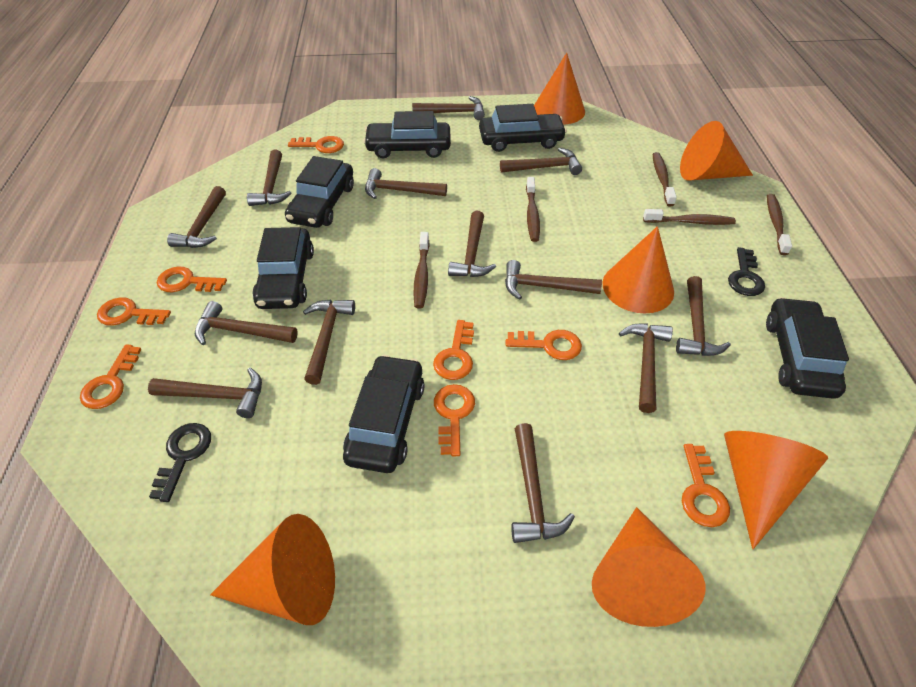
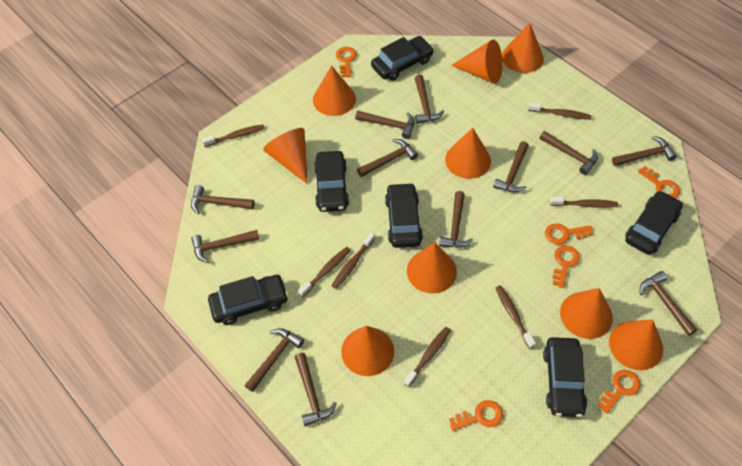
black key: [149,423,211,502] [728,247,765,296] = 2 -> none = 0
brown hammer: [148,368,262,418] [167,186,226,248] [195,301,298,345] [247,150,292,206] [303,299,355,385] [365,168,447,199] [412,96,485,120] [448,211,496,277] [500,148,582,175] [505,260,602,300] [511,423,575,543] [619,323,673,413] [676,276,731,356] = 13 -> [191,185,255,214] [191,230,259,263] [244,328,304,392] [295,353,337,426] [355,111,415,139] [357,139,418,177] [415,75,444,124] [439,191,473,248] [493,141,529,193] [540,131,598,175] [612,136,677,166] [640,271,697,336] = 12
brown toothbrush: [413,232,430,308] [526,177,540,242] [643,209,736,225] [653,152,677,206] [767,194,792,255] = 5 -> [202,124,265,147] [298,247,351,297] [331,232,375,289] [404,327,451,387] [496,285,536,349] [528,102,591,120] [550,197,618,208] = 7
orange cone: [210,514,335,625] [534,53,585,124] [592,507,706,627] [603,226,674,314] [680,121,753,180] [724,431,828,549] = 6 -> [263,128,308,184] [313,65,356,116] [341,326,394,376] [407,242,457,294] [445,128,491,179] [451,40,503,84] [502,23,544,73] [560,288,613,339] [609,319,663,370] = 9
orange key: [80,344,142,409] [97,297,171,326] [157,267,227,292] [288,136,344,153] [433,320,474,380] [434,384,475,456] [505,330,582,360] [682,444,730,527] = 8 -> [336,47,357,78] [449,400,503,431] [545,223,593,245] [553,245,580,288] [597,370,641,414] [638,166,680,198] = 6

